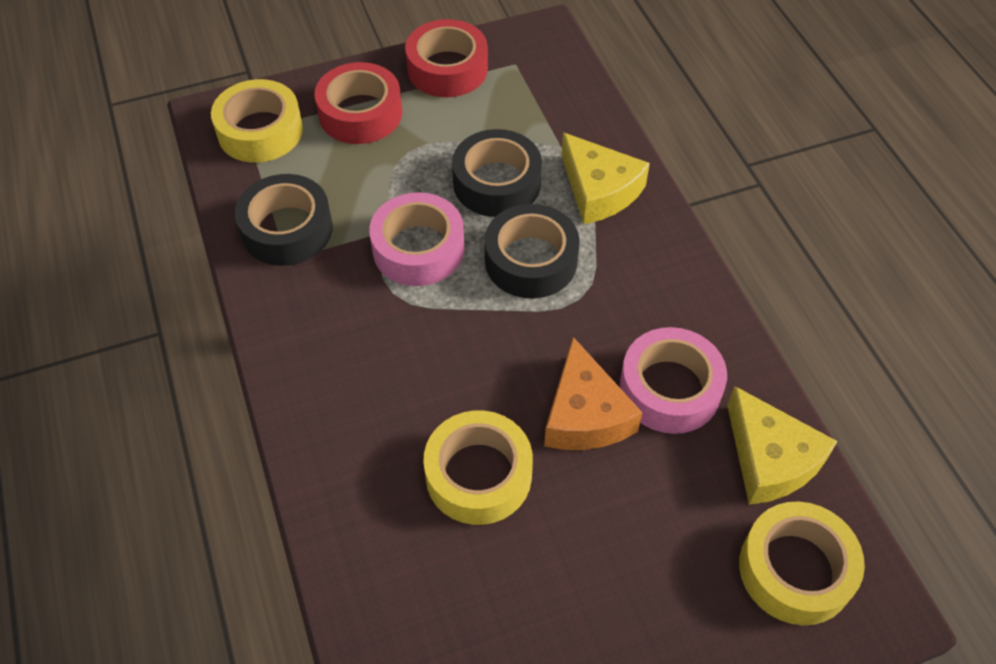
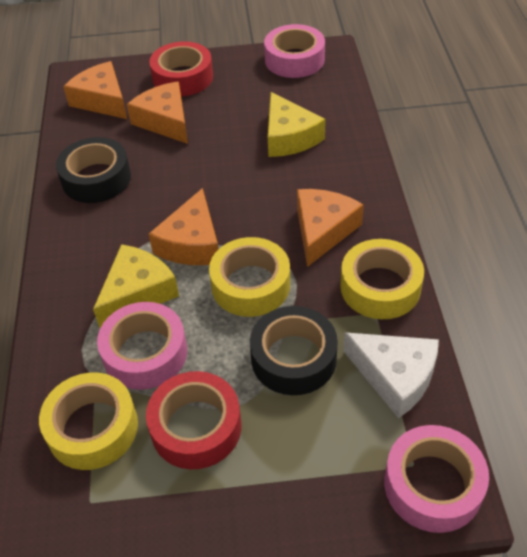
black tape: [235,174,333,266] [452,129,542,217] [484,204,580,298] = 3 -> [56,137,131,203] [250,306,338,395] = 2
orange cheese: [544,337,642,450] = 1 -> [63,61,127,119] [127,81,188,144] [149,188,218,265] [297,189,364,267] = 4
pink tape: [369,192,465,286] [620,327,727,434] = 2 -> [97,302,187,390] [264,24,325,78] [384,425,489,533] = 3
white cheese: none = 0 -> [343,332,439,418] = 1

